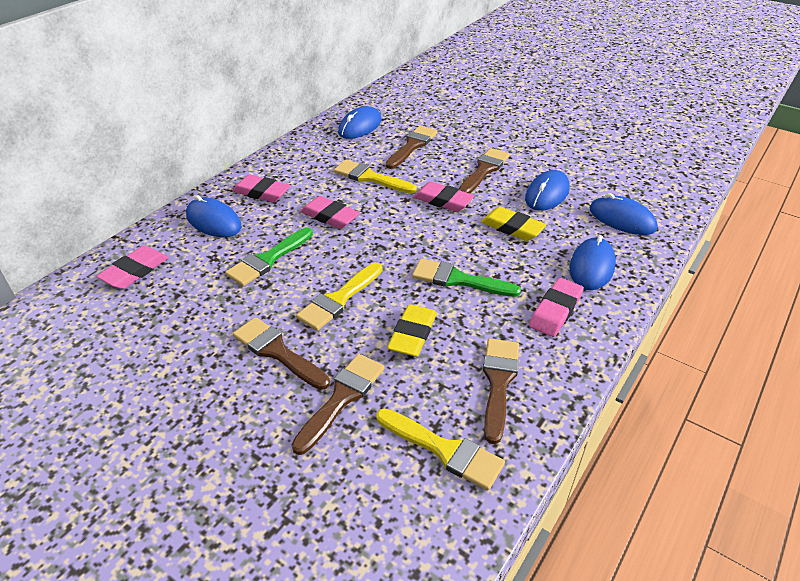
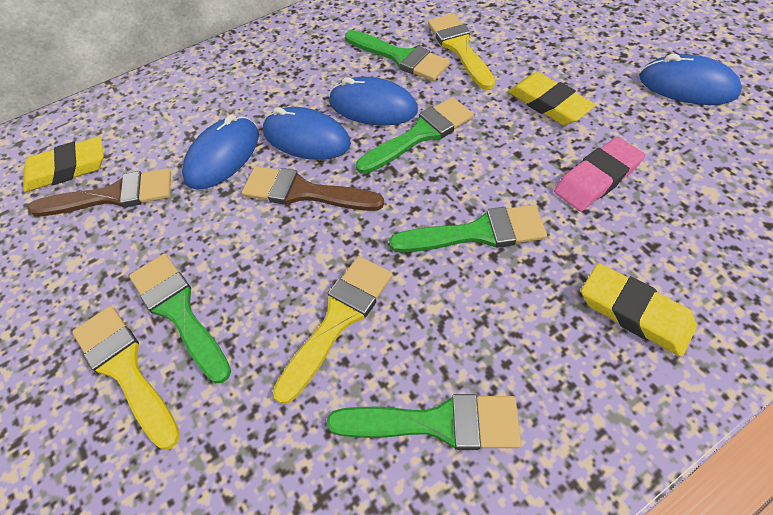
blue mouse: [186,195,242,237] [338,106,382,139] [525,170,570,211] [570,235,616,290] [589,193,657,235] = 5 -> [182,115,259,189] [263,107,351,160] [329,77,418,126] [639,54,742,105] = 4
brown brush: [233,317,330,390] [291,354,384,455] [386,126,438,169] [459,148,510,193] [483,339,519,444] = 5 -> [28,168,171,216] [242,166,384,211] = 2
green brush: [225,227,313,286] [412,259,521,297] = 2 -> [129,254,231,383] [327,394,521,450] [345,30,450,81] [356,97,474,174] [389,205,547,253] = 5
pink eraser: [96,246,169,289] [232,175,291,202] [300,196,360,229] [413,181,475,212] [529,278,584,337] = 5 -> [554,137,645,212] = 1
yellow eraser: [387,304,437,357] [481,206,547,241] = 2 -> [23,136,104,192] [508,72,596,125] [581,263,697,357] = 3

